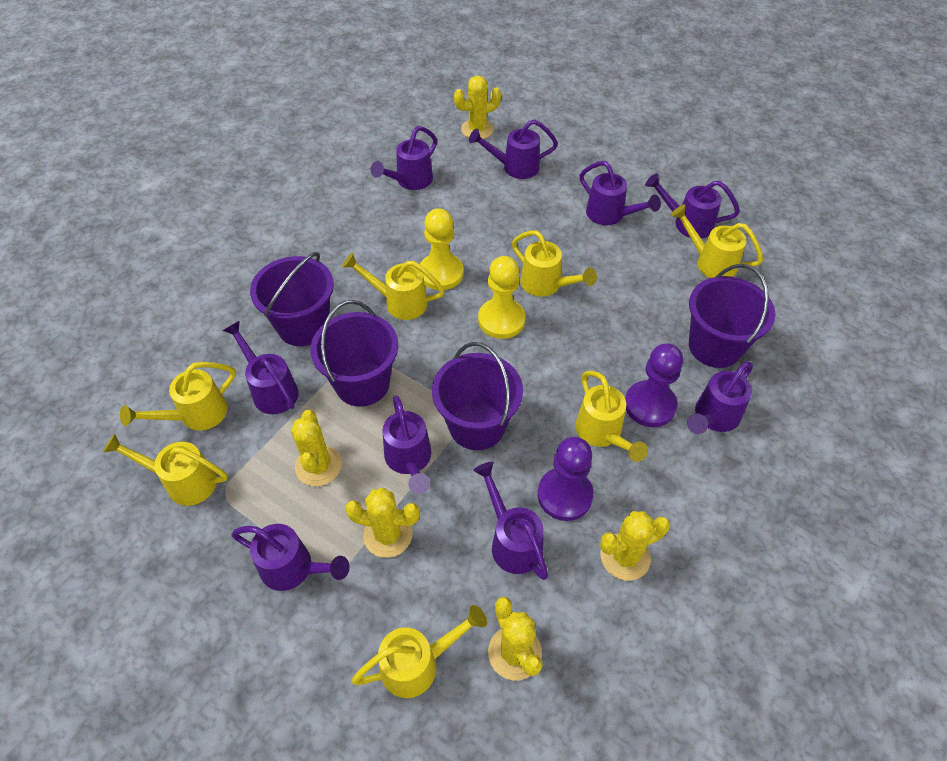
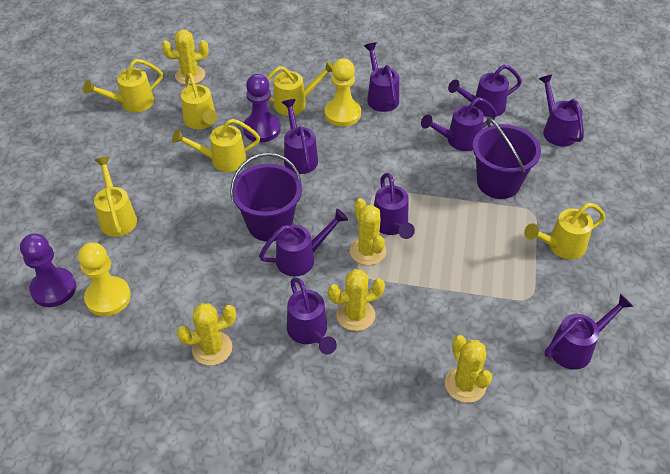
purple bucket: [250,252,334,346] [310,300,398,407] [432,342,523,450] [689,264,776,368] = 4 -> [230,152,302,241] [473,118,541,199] = 2
yellow watering can: [103,433,228,506] [120,362,236,431] [342,253,444,320] [351,605,487,698] [512,230,597,297] [575,371,648,462] [671,205,763,278] = 7 -> [83,59,163,112] [94,156,137,237] [172,119,260,172] [181,73,217,129] [267,61,333,115] [524,203,605,259] = 6

